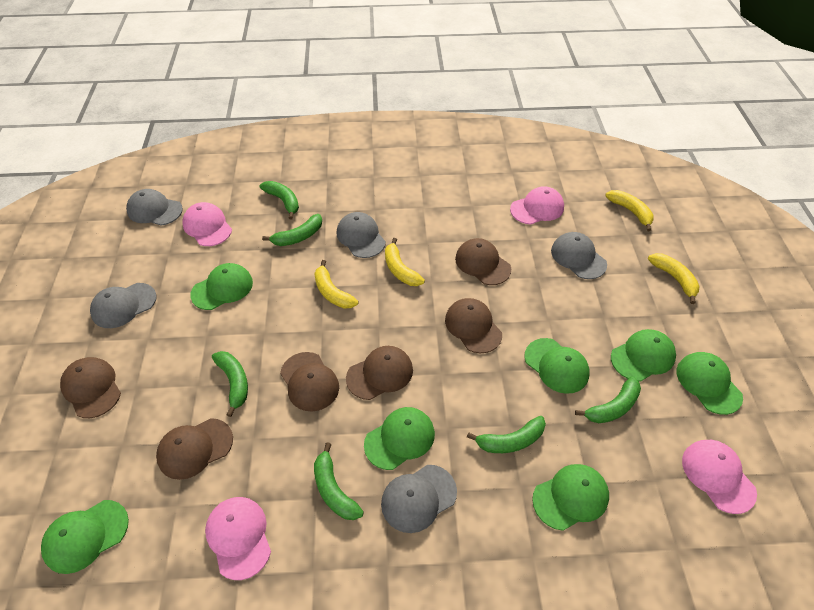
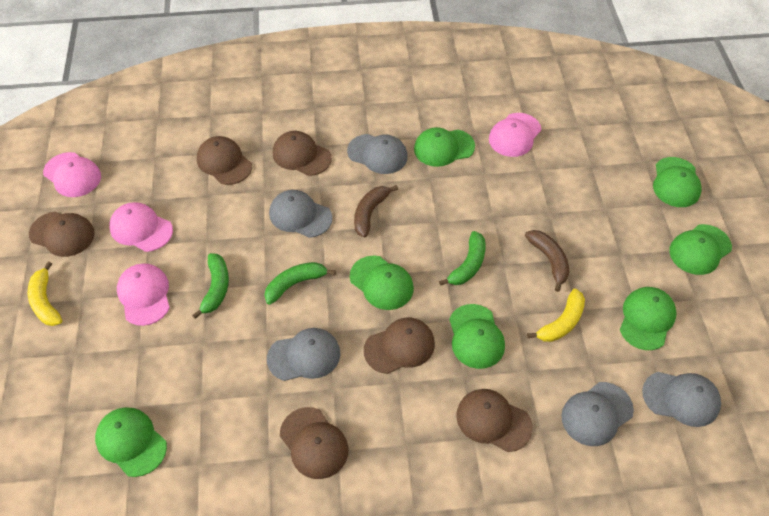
brown banana: none = 0 -> [354,185,398,237] [525,230,569,292] = 2
green banana: [212,351,248,417] [259,181,299,219] [262,214,322,246] [314,442,364,520] [467,416,546,453] [575,376,641,423] = 6 -> [192,253,229,319] [264,262,336,305] [439,231,486,286] = 3
yellow banana: [314,260,358,309] [385,238,425,286] [605,190,654,231] [648,253,700,304] = 4 -> [28,261,62,326] [527,288,585,342] = 2

